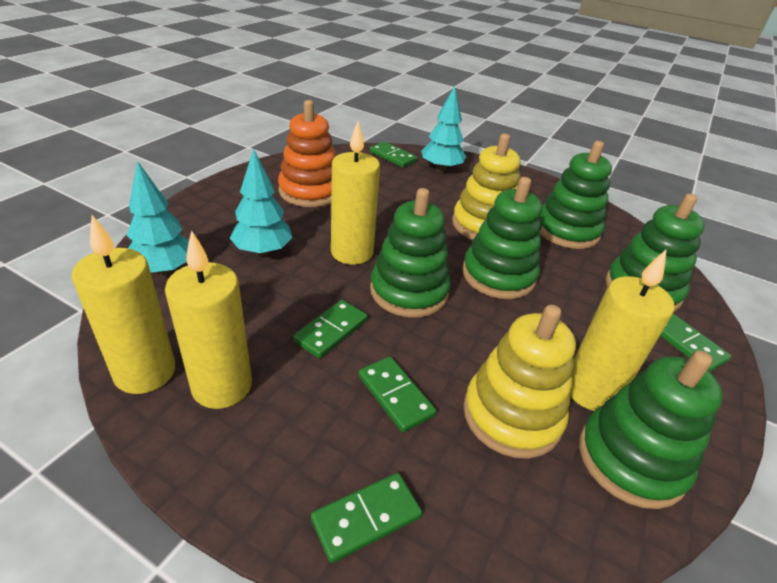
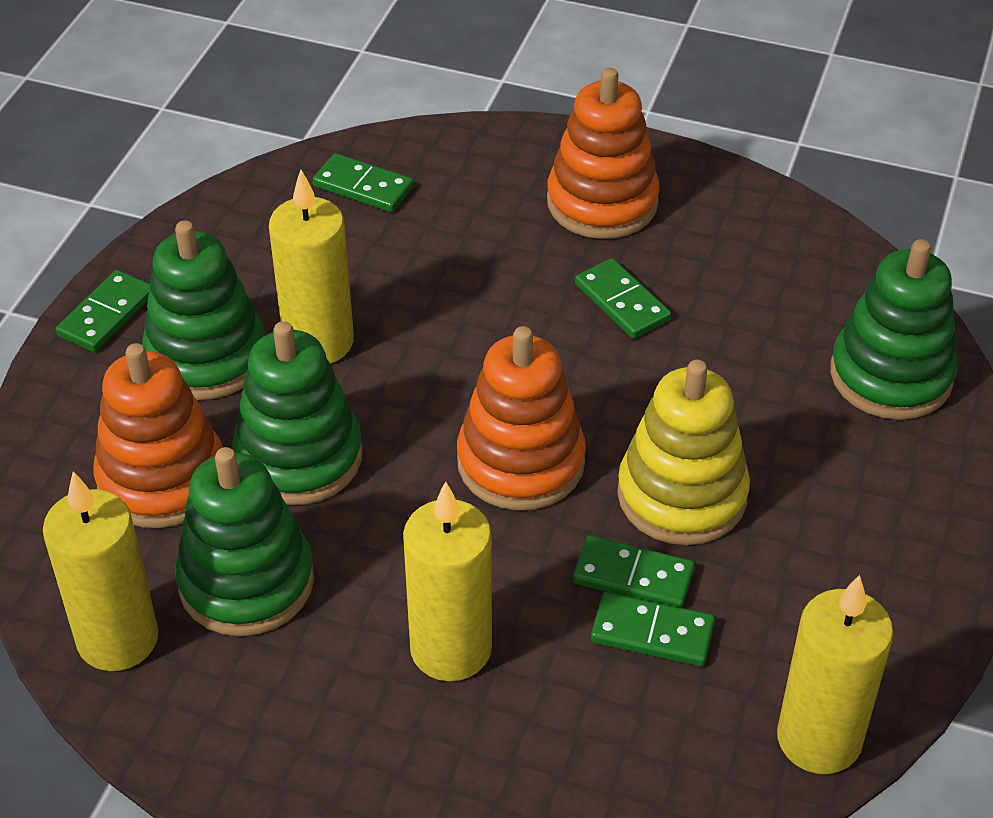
green stacking toy: [370,188,451,318] [462,177,542,299] [540,141,612,249] [579,351,723,509] [606,194,705,312] = 5 -> [142,220,265,400] [175,447,314,636] [232,321,362,505] [830,239,958,420] = 4
orange stacking toy: [278,100,336,207] = 1 -> [93,343,223,528] [457,326,586,510] [547,68,660,239] = 3
turquoise tree: [126,161,189,275] [230,148,293,256] [421,86,466,172] = 3 -> none = 0
yellow stacking toy: [452,134,521,240] [463,305,576,459] = 2 -> [617,360,750,545] = 1

